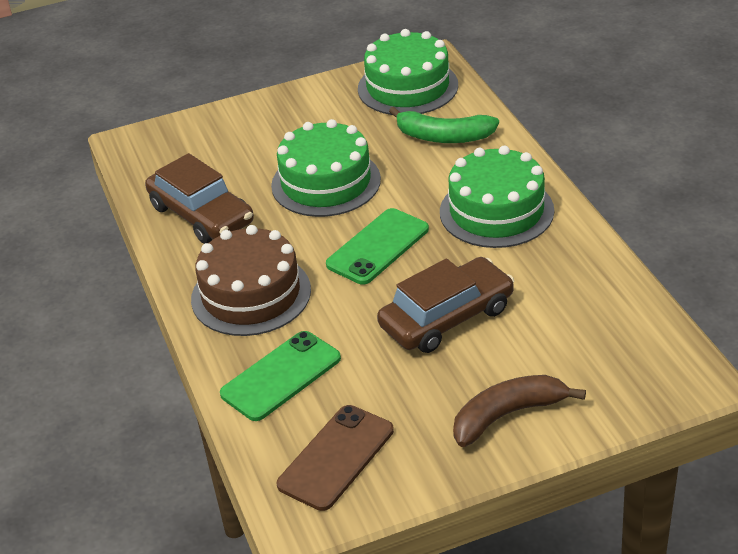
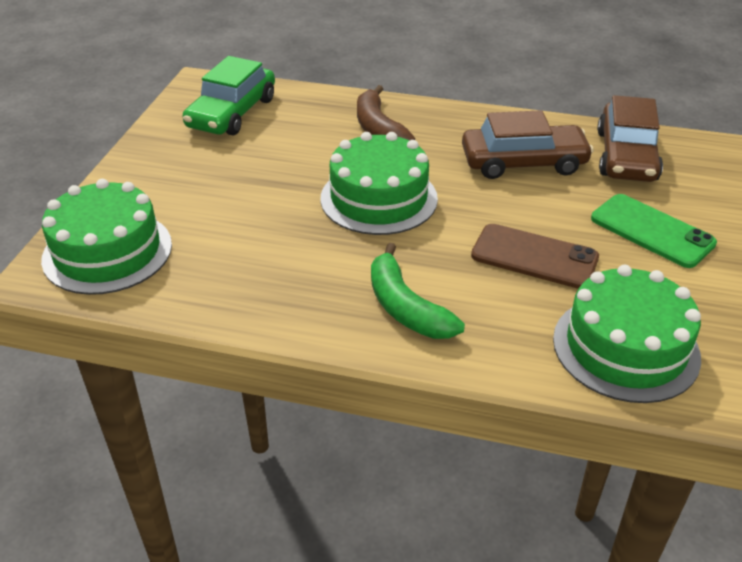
brown cake: [191,225,311,336] = 1 -> none = 0
green car: none = 0 -> [183,56,275,135] = 1
green phone: [220,331,341,421] [326,208,429,285] = 2 -> [591,194,717,268] = 1

